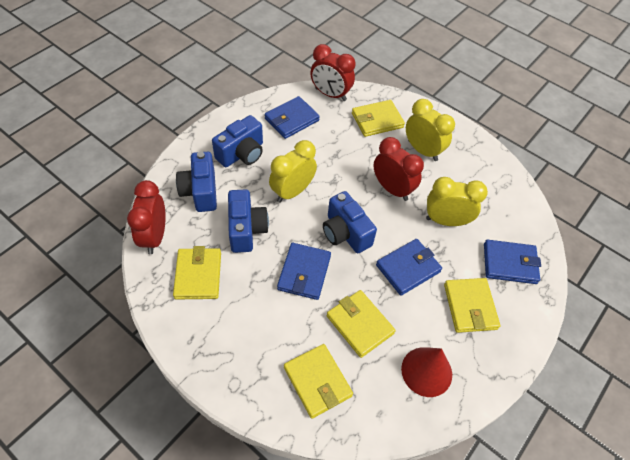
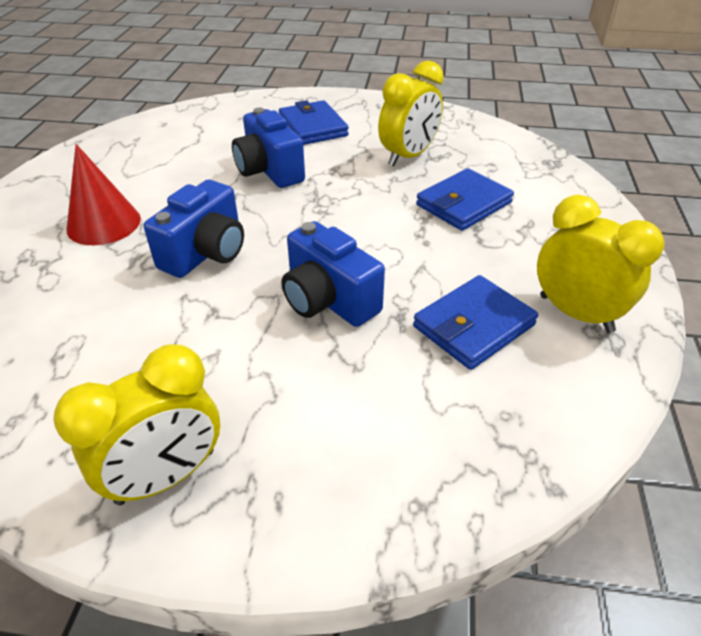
blue camera: [176,152,217,212] [212,115,263,167] [228,189,269,253] [323,191,377,253] = 4 -> [144,179,244,278] [232,107,305,188] [282,221,385,327] = 3
blue wallet: [265,96,320,139] [277,243,331,300] [376,239,442,296] [484,240,541,284] = 4 -> [279,100,349,145] [413,275,538,370] [416,168,514,231] = 3
red clock: [127,180,166,254] [310,44,355,101] [374,137,424,201] = 3 -> none = 0
yellow wallet: [173,246,221,300] [284,344,353,419] [327,290,396,358] [352,100,405,137] [444,278,500,333] = 5 -> none = 0

